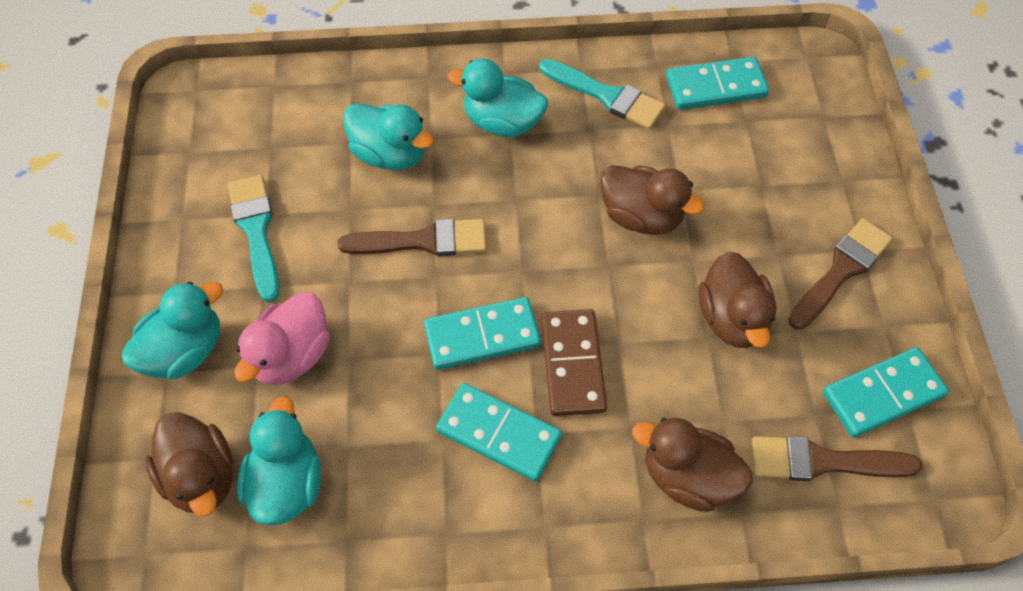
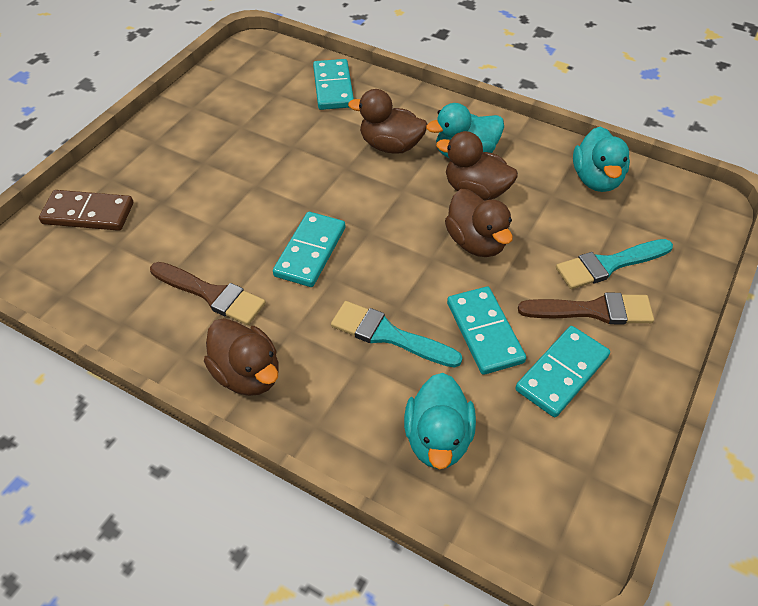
brown brush: [338,219,486,256] [752,436,922,481] [788,218,893,330] = 3 -> [150,262,266,325] [518,293,654,324] = 2
pink duck: [235,292,330,385] = 1 -> none = 0
turquoise duck: [122,281,223,379] [237,396,321,525] [343,103,434,170] [448,59,548,137] = 4 -> [404,373,476,469] [426,103,504,159] [573,127,630,192] = 3

